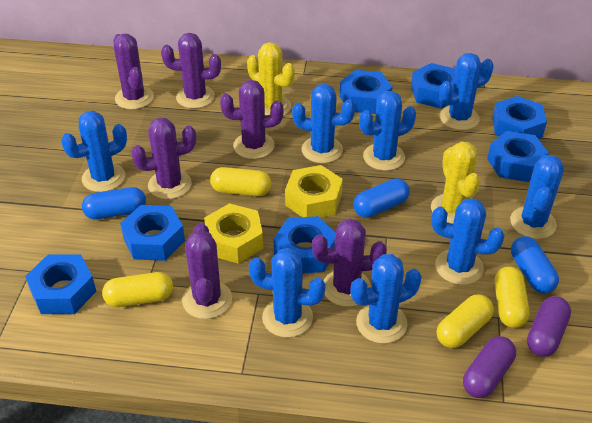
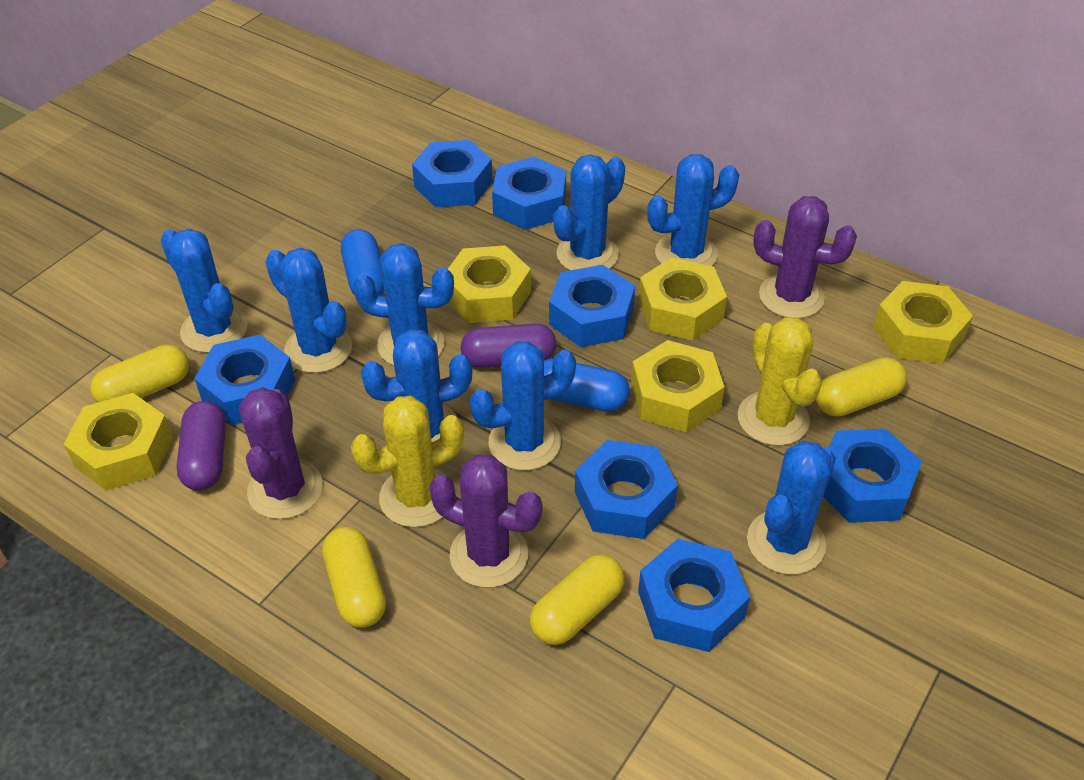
blue capsule: [82,187,146,219] [353,178,410,218] [511,236,559,294] = 3 -> [341,229,384,296] [544,359,630,412] = 2
purple cactus: [113,34,154,110] [131,118,196,199] [161,33,221,109] [182,223,232,319] [220,80,283,159] [312,219,387,307] = 6 -> [239,388,323,519] [429,454,542,588] [753,196,857,318] = 3
yellow nut: [204,203,263,264] [285,165,343,218] = 2 -> [63,393,173,491] [448,245,531,323] [631,340,725,432] [639,258,727,340] [873,281,973,364] = 5

